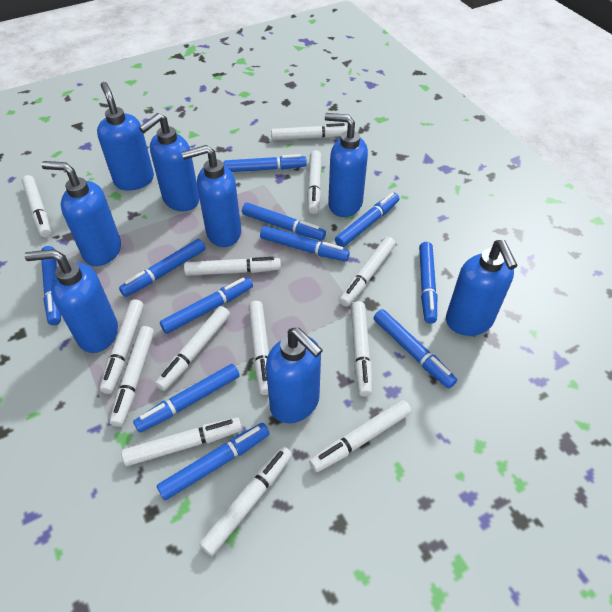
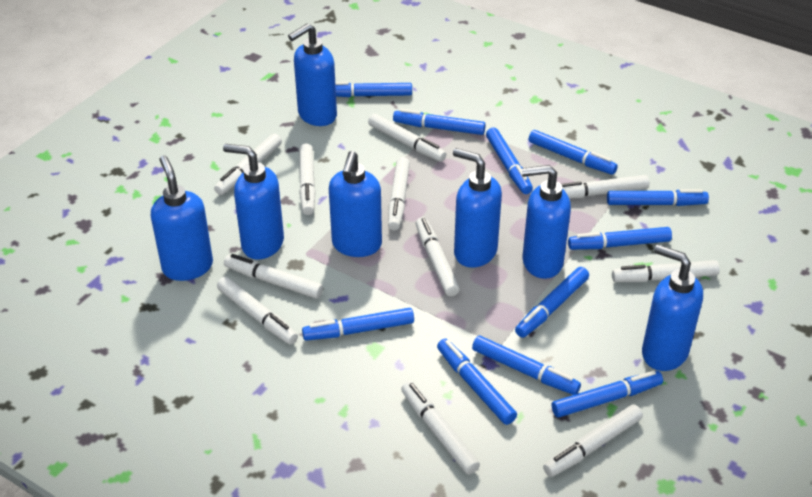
blue soap dispenser: [24,249,118,353] [41,161,121,266] [97,82,154,191] [139,113,199,211] [181,145,241,247] [266,328,323,423] [325,113,368,217] [446,240,518,336] = 8 -> [151,156,213,281] [223,144,284,260] [288,23,337,126] [329,151,382,257] [453,148,502,268] [522,165,571,279] [642,244,703,371] = 7
white marker: [22,175,51,237] [100,299,144,394] [109,326,154,427] [122,418,242,466] [155,306,230,391] [184,257,281,276] [199,446,292,556] [248,301,269,395] [271,123,348,140] [307,150,321,214] [309,400,412,473] [339,237,396,307] [351,301,372,397] = 13 -> [214,133,282,195] [217,277,298,345] [224,254,323,299] [299,143,316,215] [368,114,446,162] [388,157,410,230] [401,381,480,475] [415,217,460,296] [543,404,643,477] [561,175,649,199] [612,260,720,282] = 11

